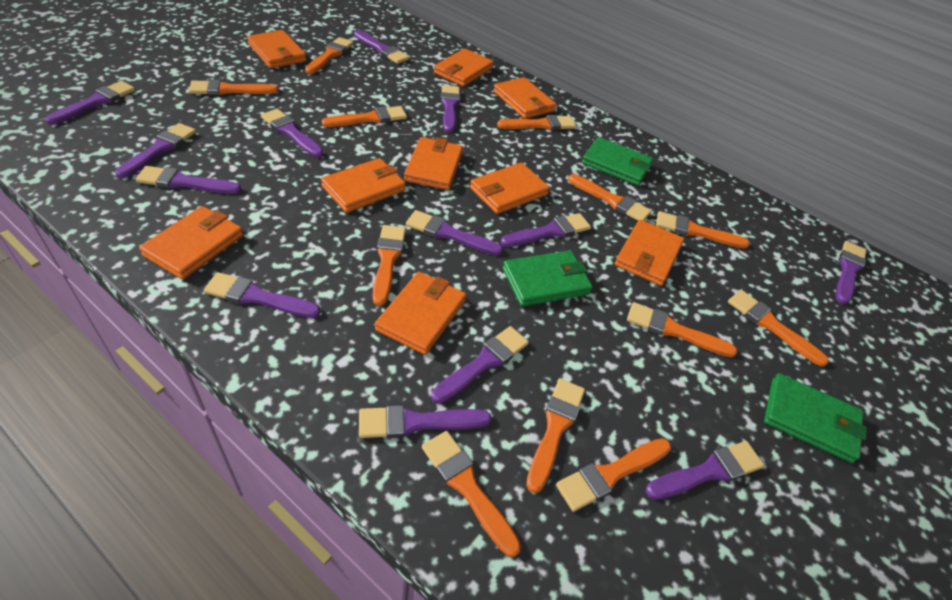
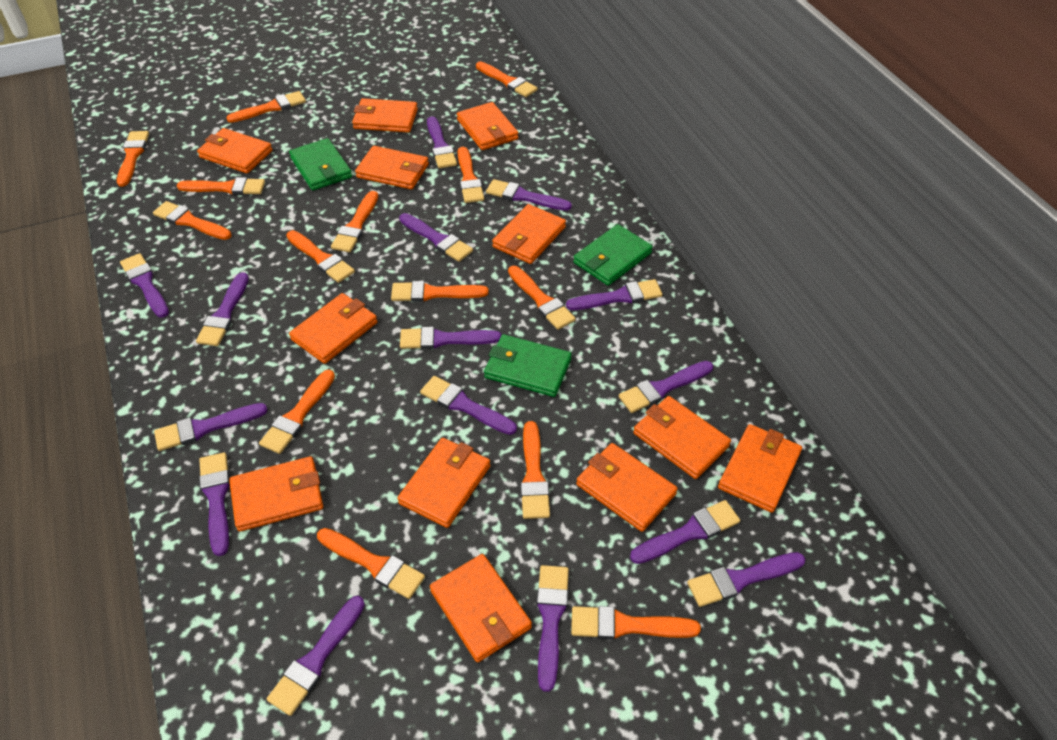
orange brush: [189,80,278,95] [305,37,353,74] [322,106,407,127] [373,225,406,306] [422,431,521,557] [497,115,576,130] [526,379,585,493] [556,438,671,512] [568,174,652,221] [627,302,737,358] [656,211,750,249] [728,290,829,367] = 12 -> [117,131,149,187] [153,201,231,240] [177,177,265,195] [226,91,306,123] [259,369,335,454] [286,230,355,283] [317,528,425,599] [331,191,378,252] [391,281,489,302] [458,147,484,203] [476,61,538,97] [508,266,576,330] [520,421,550,519] [571,606,701,639] = 14
orange wallet: [139,206,243,279] [247,30,306,68] [321,158,406,213] [375,272,466,355] [404,137,463,190] [434,48,494,87] [470,163,550,214] [493,77,556,119] [615,220,684,286] = 9 -> [197,128,273,174] [229,456,323,532] [289,293,377,364] [352,98,418,133] [355,146,429,189] [398,438,491,528] [430,554,532,663] [457,102,518,150] [492,204,566,264] [576,443,678,532] [633,396,731,479] [718,424,802,513] = 12
purple brush: [45,81,135,125] [115,123,196,178] [136,166,242,194] [204,272,321,318] [261,109,324,157] [354,30,409,64] [359,405,491,438] [406,210,503,256] [431,326,529,404] [441,85,460,133] [501,213,591,247] [645,441,764,500] [836,241,867,304] = 13 -> [120,253,169,318] [154,403,268,451] [196,272,249,346] [199,452,230,556] [267,596,365,716] [399,213,473,262] [400,327,501,349] [420,376,517,435] [427,116,457,169] [486,179,572,211] [537,565,569,692] [566,279,663,310] [619,361,713,413] [630,500,740,564] [687,552,805,607] = 15

